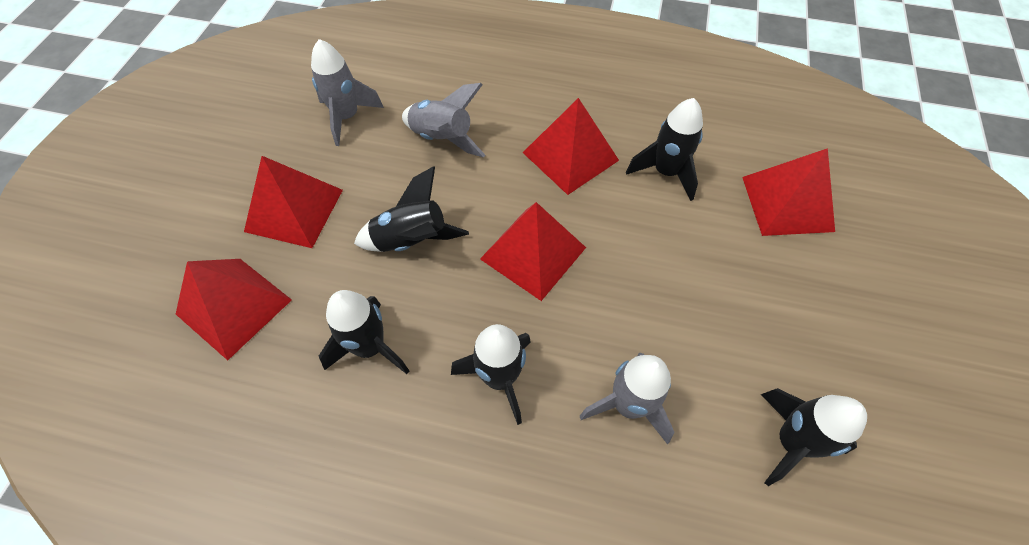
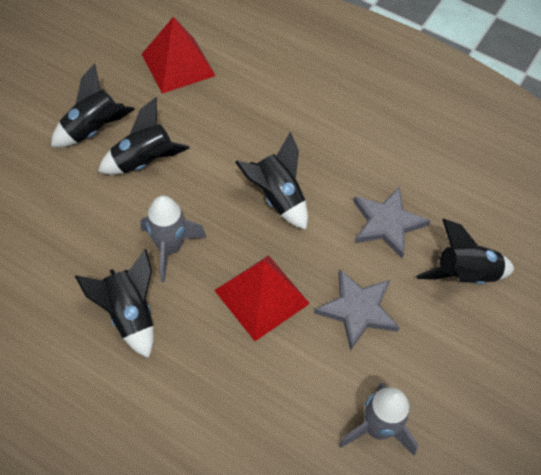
grey rocket: [311,39,384,146] [402,83,485,158] [580,353,674,445] = 3 -> [140,196,207,282] [339,383,418,456] = 2
grey star: none = 0 -> [314,269,400,351] [353,186,431,258] = 2
red pyramid: [176,259,292,360] [244,156,343,248] [480,202,586,301] [523,98,619,195] [742,148,835,236] = 5 -> [142,17,216,94] [214,255,310,341] = 2

